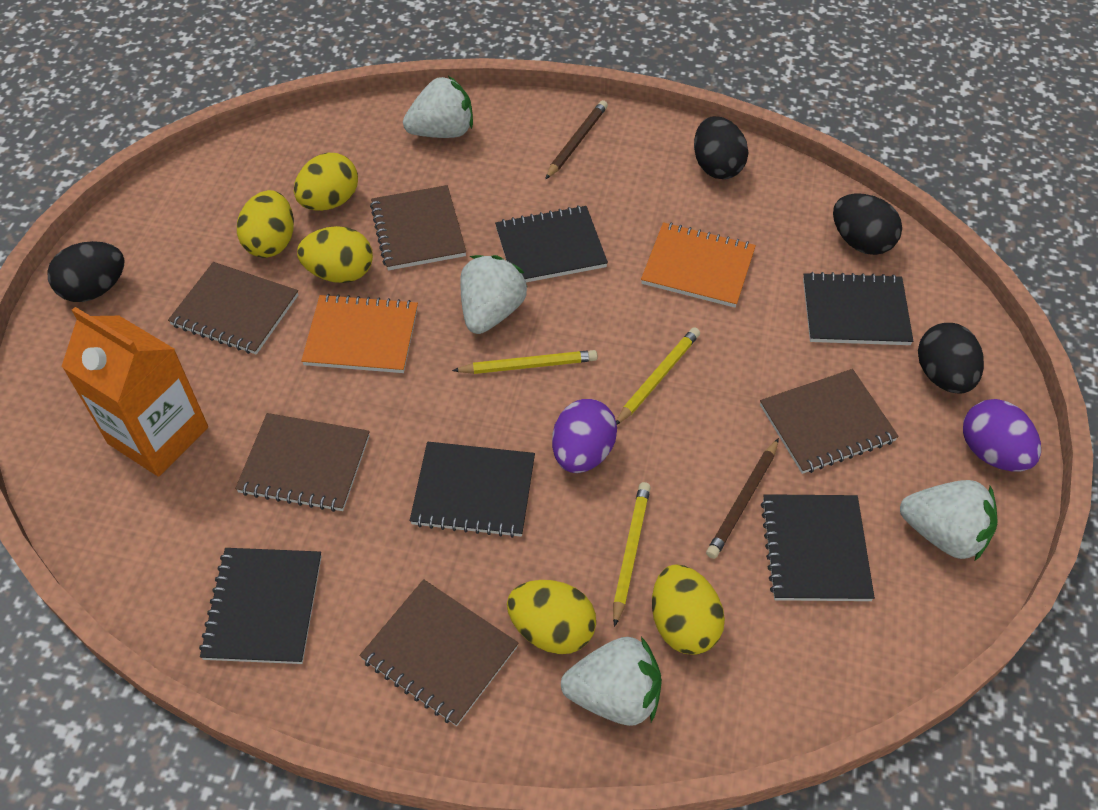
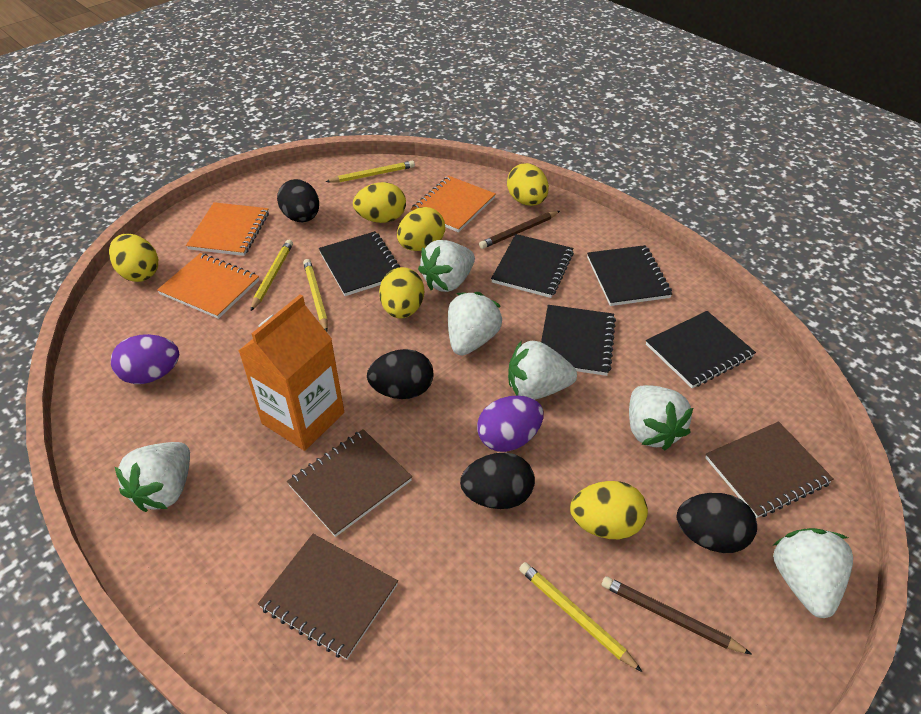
brown notebook: [168,262,298,355] [235,413,370,512] [359,579,519,726] [370,185,466,270] [760,369,899,474] = 5 -> [258,534,398,660] [287,429,412,537] [705,421,834,518] = 3
orange notebook: [301,294,418,373] [641,222,756,308] = 2 -> [157,253,259,319] [186,202,269,256] [410,176,496,233] = 3
white strawberry: [403,76,473,138] [460,255,527,334] [561,637,662,726] [900,480,998,561] = 4 -> [114,442,190,512] [418,240,475,292] [448,292,502,356] [508,340,577,400] [629,385,693,450] [773,528,853,618] = 6
yellow egg: [237,190,294,258] [294,153,358,211] [297,226,373,283] [507,580,596,654] [652,564,725,655] = 5 -> [109,234,158,282] [353,182,406,223] [379,267,424,319] [397,207,445,251] [507,163,549,206] [570,481,648,539] = 6
yellow pencil: [452,350,598,374] [613,482,651,627] [616,327,700,424] = 3 -> [250,240,293,311] [303,259,328,332] [326,161,415,183] [519,562,642,672] = 4

